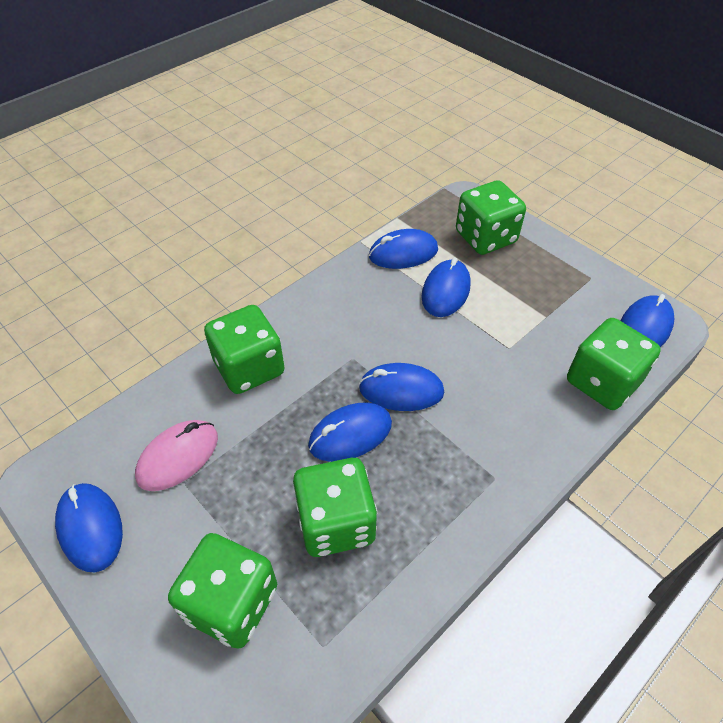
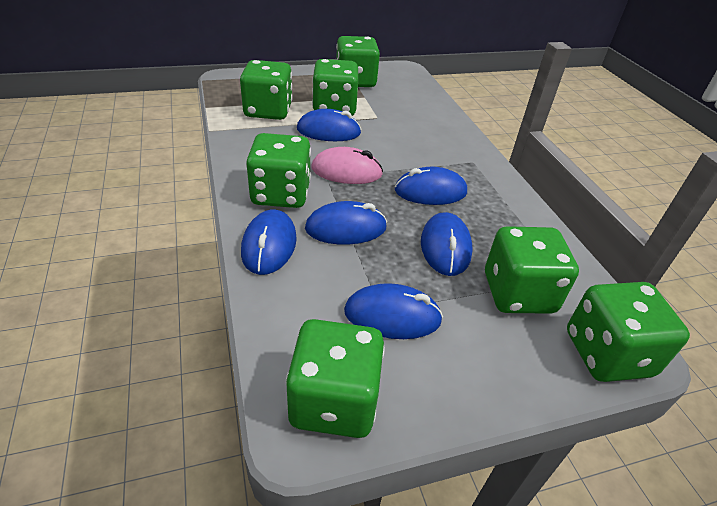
green dice: [168,533,277,649] [204,305,285,394] [293,458,377,557] [456,181,526,255] [567,318,661,410] = 5 -> [240,60,293,120] [246,133,311,208] [286,319,385,438] [312,59,358,116] [336,36,380,87] [485,226,579,314] [567,282,690,382] = 7

